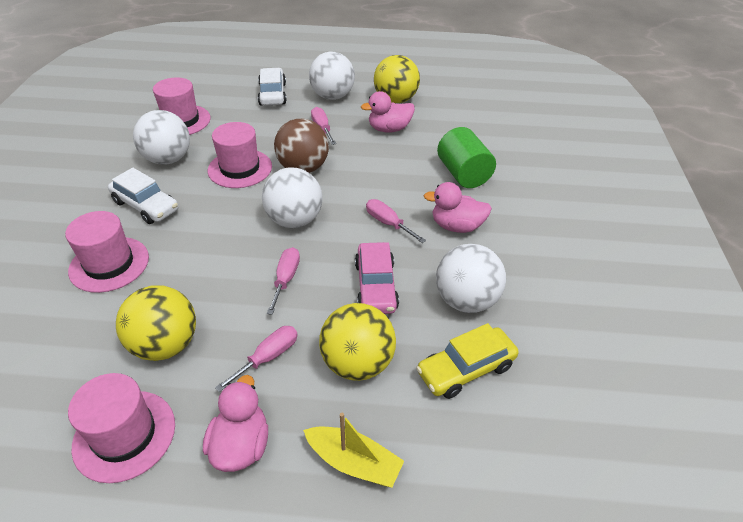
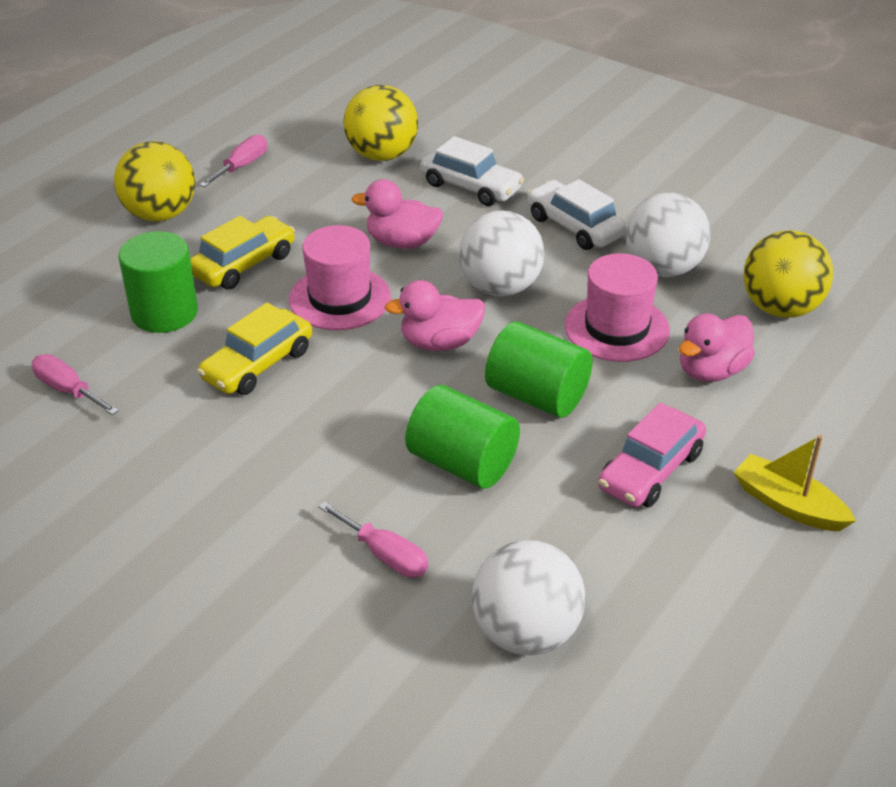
brown ball: [274,119,329,173] = 1 -> none = 0
green cylinder: [437,127,496,188] = 1 -> [118,231,198,333] [405,385,520,489] [485,321,593,418] = 3
pink hat: [65,211,149,293] [68,373,175,483] [153,77,211,135] [208,122,272,188] = 4 -> [289,225,391,330] [565,253,670,362] = 2
pink screwdriver: [215,326,298,392] [267,247,300,315] [311,107,336,145] [366,199,426,243] = 4 -> [32,354,119,415] [199,134,267,187] [318,501,428,578] = 3
white ball: [133,110,190,165] [262,167,323,228] [309,52,355,100] [436,244,506,313] = 4 -> [459,210,544,296] [472,540,585,655] [626,193,711,277] = 3
yellow car: [416,323,519,399] = 1 -> [190,216,295,290] [197,303,312,395] = 2

